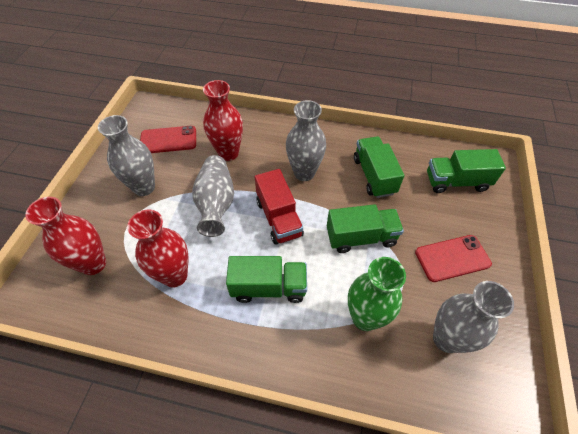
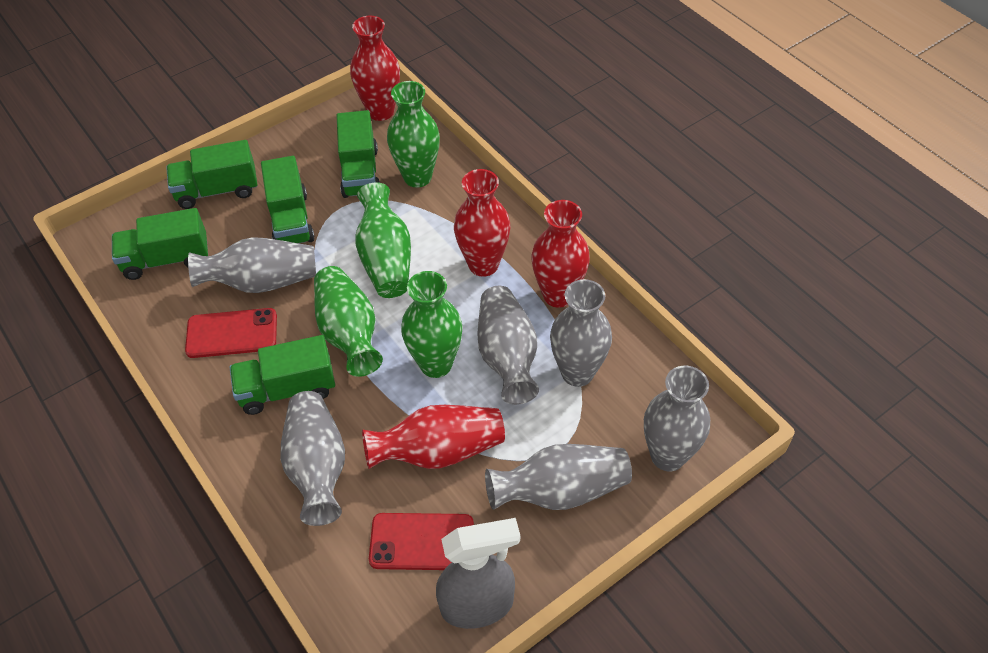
green truck: [226,256,307,303] [327,204,404,253] [354,136,404,198] [427,149,506,193] = 4 -> [112,208,208,280] [166,140,257,209] [230,335,335,415] [261,156,315,243] [337,110,380,198] = 5
green vase: [348,257,406,331] = 1 -> [314,266,383,377] [356,183,411,298] [387,81,440,188] [401,271,463,378] = 4
grey spray bottle: none = 0 -> [436,518,520,629] = 1
grey vase: [98,115,155,196] [192,155,234,237] [286,100,326,181] [433,281,514,353] = 4 -> [188,237,316,293] [280,391,345,526] [477,286,539,405] [485,444,632,510] [550,279,612,387] [644,366,710,471] = 6
red truck: [255,169,304,245] = 1 -> none = 0
red vase: [25,197,106,275] [127,210,188,287] [203,80,243,161] = 3 -> [350,16,400,121] [362,405,505,469] [454,169,511,277] [531,200,590,308] = 4

